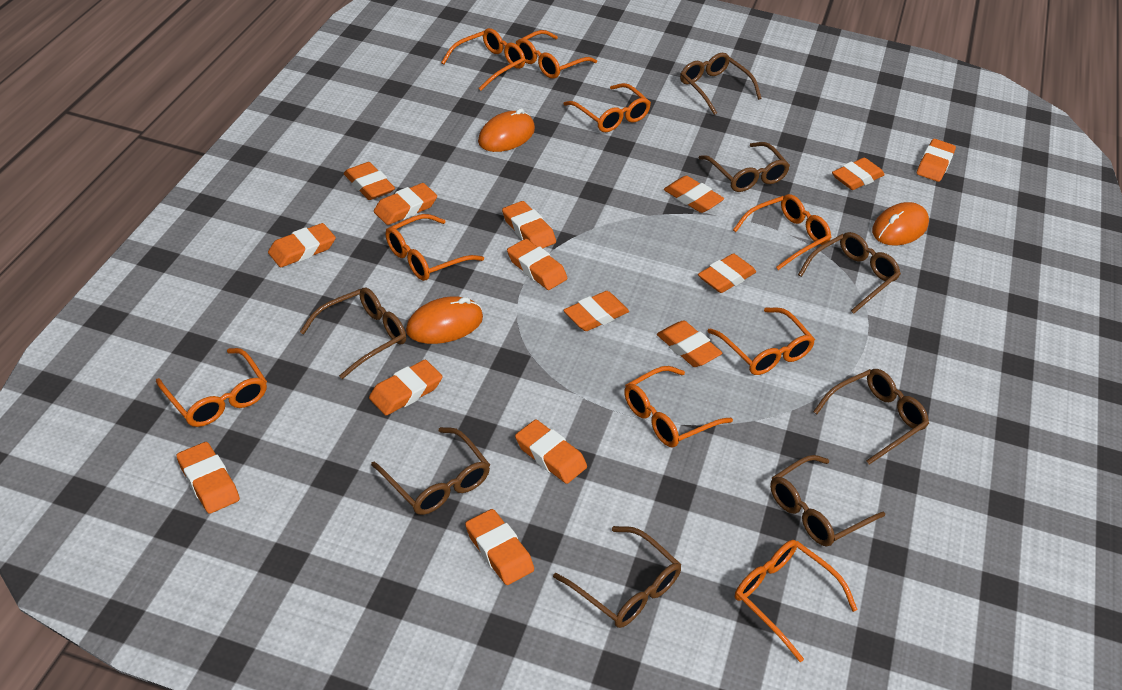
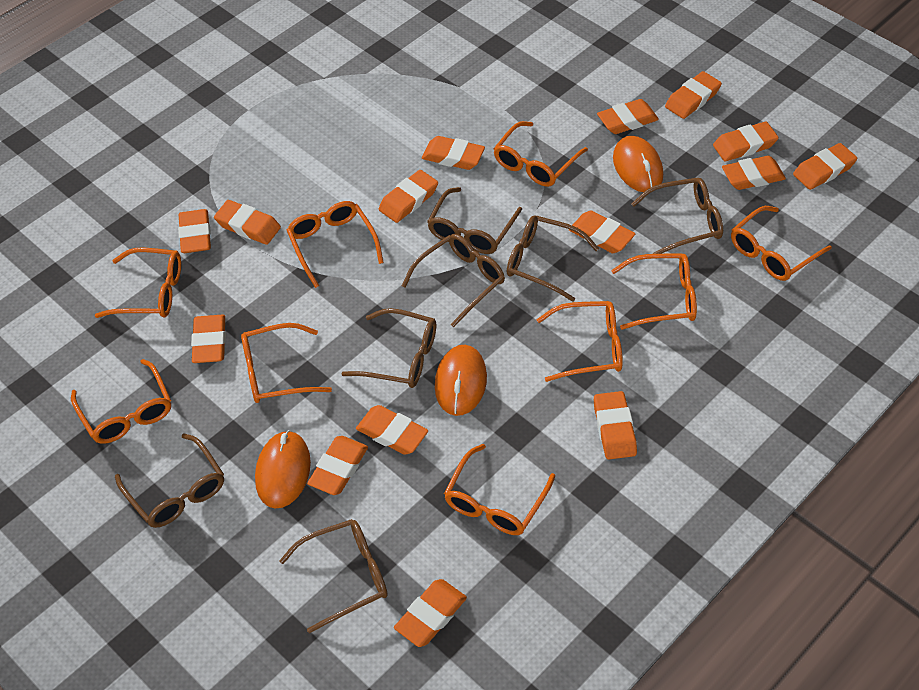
brown glasses: [300,287,406,379] [371,427,490,515] [553,526,682,628] [680,53,762,115] [699,142,790,192] [770,455,885,547] [798,232,901,314] [813,369,929,465] = 8 -> [115,434,224,528] [279,519,387,633] [342,308,436,388] [402,234,505,327] [427,187,522,254] [507,215,599,302] [631,178,723,254] = 7

